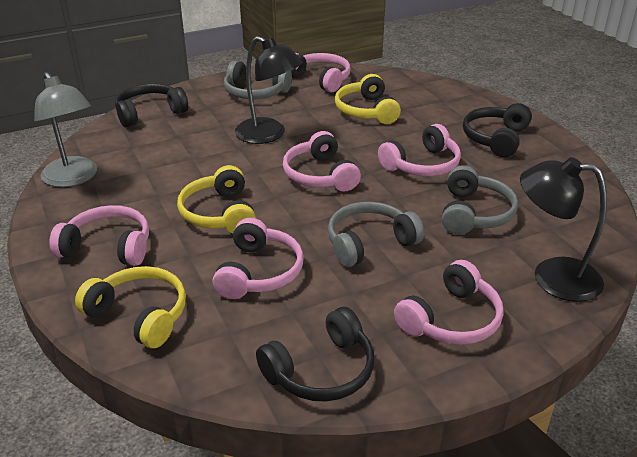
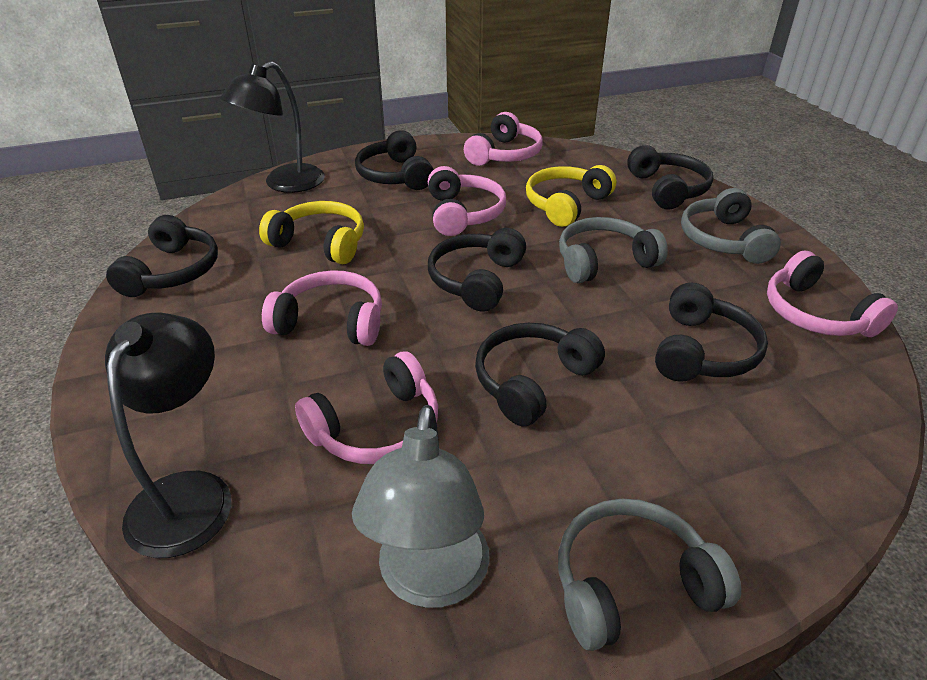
black headphones: [115,84,188,127] [256,307,374,402] [463,103,532,157] = 3 -> [106,215,218,297] [355,130,433,190] [428,228,526,312] [475,323,605,426] [627,145,713,210] [655,283,768,382] = 6
pink headphones: [49,205,149,266] [213,218,304,299] [283,131,361,192] [291,53,351,93] [378,124,461,176] [394,260,504,345] = 6 -> [262,270,382,346] [295,351,438,464] [428,166,506,236] [464,112,543,166] [767,250,898,337] = 5
yellow headphones: [75,266,186,348] [177,165,256,233] [335,74,401,124] = 3 -> [259,201,364,264] [526,165,616,227] = 2

